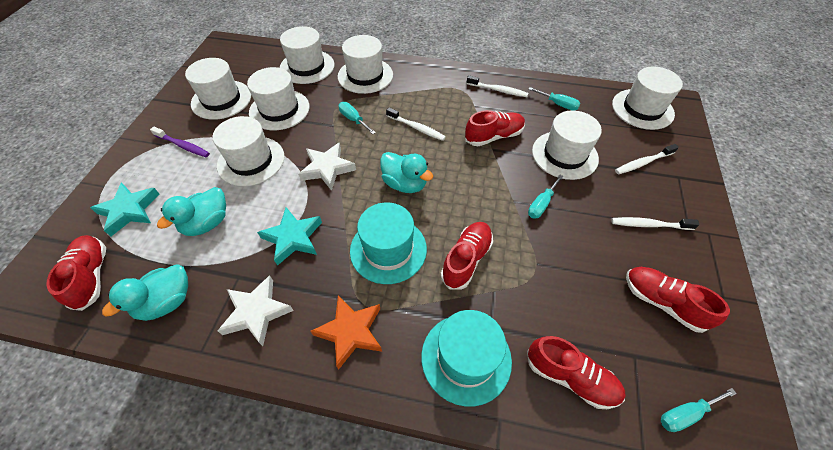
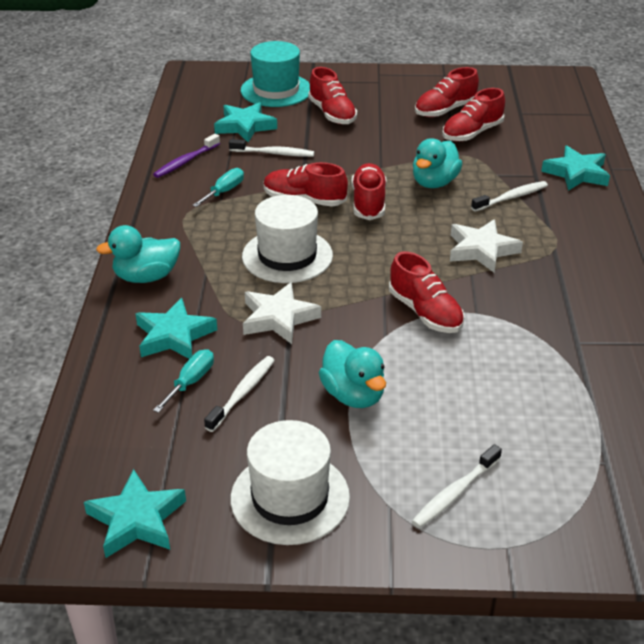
orange star: [311,295,382,370] = 1 -> none = 0
red shoe: [47,235,106,311] [441,222,493,290] [465,110,525,146] [527,336,625,409] [626,267,730,333] = 5 -> [264,162,348,207] [308,67,357,124] [351,163,386,220] [389,251,465,333] [415,67,479,117] [442,88,505,142] = 6
turquoise hat: [350,202,427,284] [421,310,512,407] = 2 -> [241,41,310,107] = 1
turquoise screwdriver: [339,102,376,134] [528,87,581,111] [528,175,563,219] [661,388,737,432] = 4 -> [153,349,214,413] [192,168,244,207] = 2
turquoise star: [90,182,160,236] [257,207,322,266] = 2 -> [84,469,186,558] [135,298,217,359] [214,102,277,142] [541,146,610,191] = 4
white hat: [185,58,251,120] [212,116,285,186] [247,67,310,130] [280,26,334,84] [338,35,393,94] [532,110,602,180] [612,66,683,130] = 7 -> [231,420,350,545] [242,195,333,283] = 2

